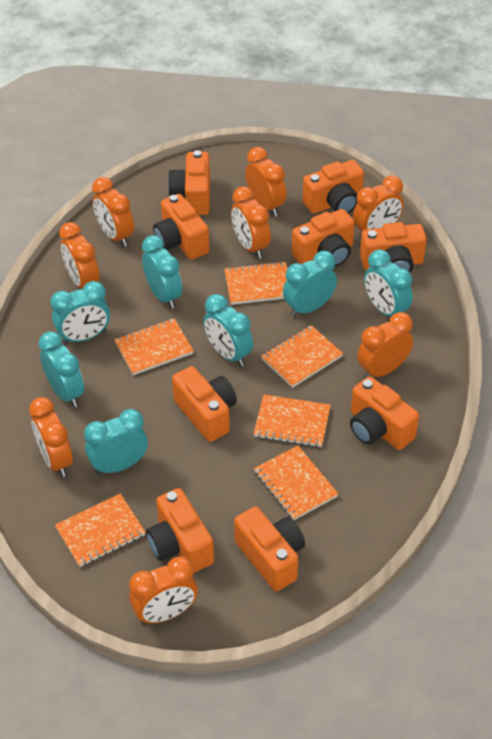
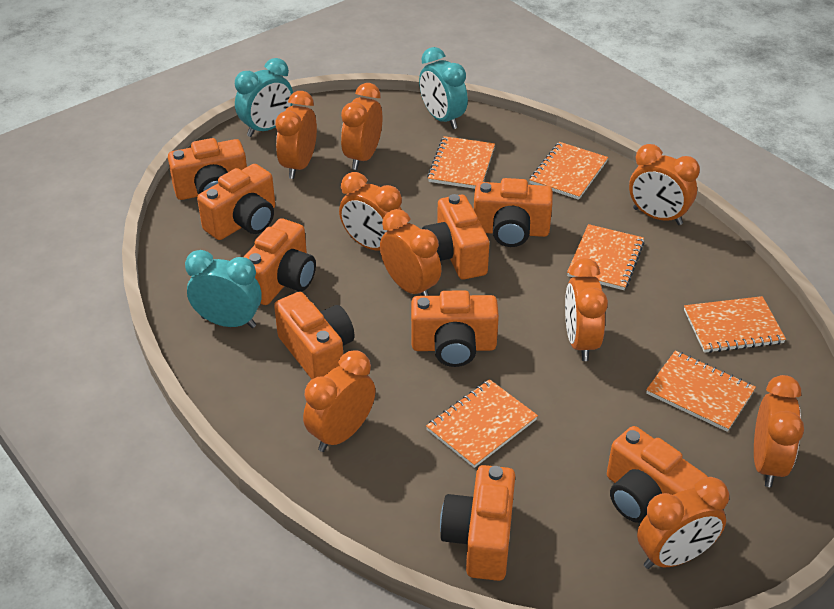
orange clock: [29,397,73,477] [59,222,100,289] [92,177,134,247] [129,556,198,624] [231,186,271,259] [245,147,286,217] [353,176,404,240] [357,312,413,379] = 8 -> [275,91,317,179] [303,350,375,452] [339,172,402,251] [341,83,382,170] [380,209,441,296] [565,258,608,361] [629,144,700,225] [637,477,729,569] [754,375,804,487] = 9
turquoise clock: [39,331,84,407] [50,281,110,344] [84,409,148,475] [142,235,182,309] [203,294,253,367] [283,251,337,317] [364,249,413,316] = 7 -> [185,250,262,328] [235,58,293,137] [419,47,468,129] = 3

